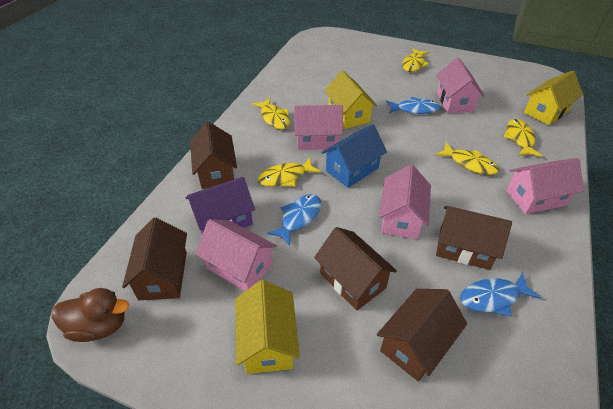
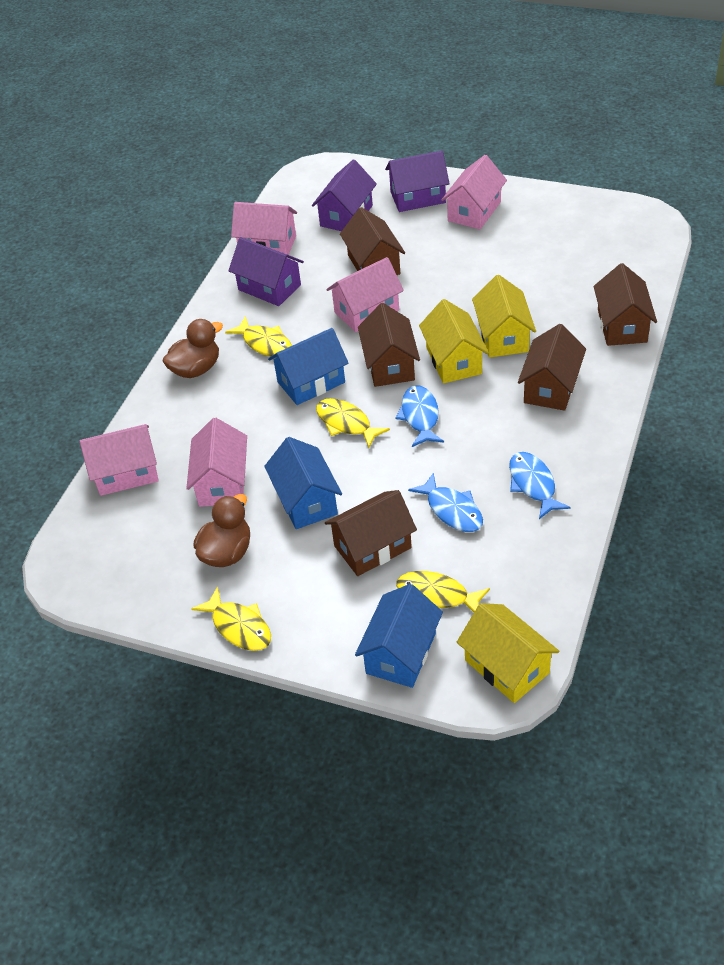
blue house: [321,124,387,188] = 1 -> [264,437,342,529] [268,328,349,405] [355,584,443,688] = 3
brown duck: [52,288,129,342] = 1 -> [162,319,223,378] [193,494,250,567] = 2
purple house: [186,177,255,234] = 1 -> [228,237,304,306] [312,159,377,231] [385,151,450,212] = 3
yellow fish: [252,98,290,129] [258,158,321,187] [402,48,429,72] [436,143,499,175] [504,119,543,157] = 5 -> [191,586,271,651] [225,316,292,357] [316,398,390,448] [396,571,490,612] = 4

